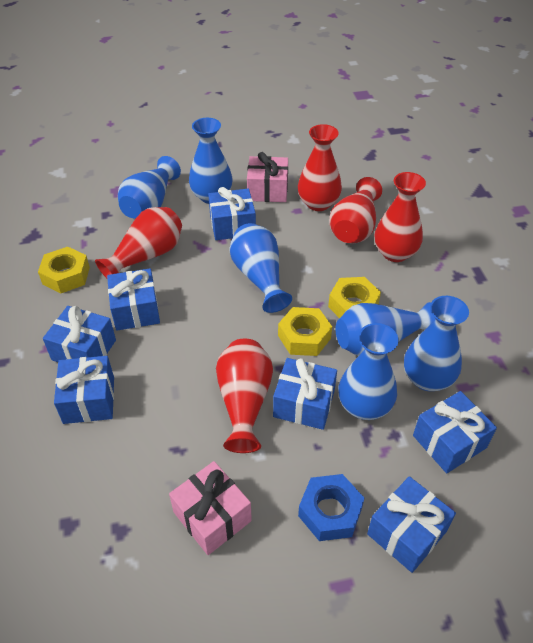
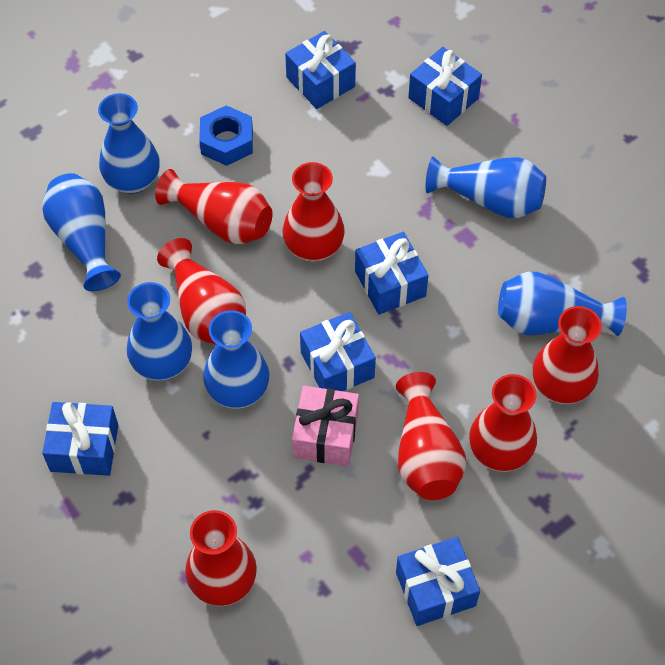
blue gift: [43,306,116,362] [54,356,114,424] [107,268,160,331] [208,187,256,240] [273,358,337,430] [367,476,456,573] [413,391,497,473] = 7 -> [42,402,118,476] [285,31,356,109] [300,312,376,391] [355,232,429,315] [396,537,480,626] [408,47,482,126] = 6
pink gift: [169,461,252,555] [247,152,288,202] = 2 -> [292,386,359,466] = 1
red vase: [95,207,182,278] [216,339,273,453] [298,124,342,211] [329,177,382,243] [375,172,426,262] = 5 -> [155,169,273,244] [157,238,246,345] [185,510,257,606] [282,162,345,262] [396,372,466,500] [469,374,537,472] [533,306,602,404] = 7
yellow nut: [38,247,90,293] [278,307,332,356] [328,277,381,318] = 3 -> none = 0

